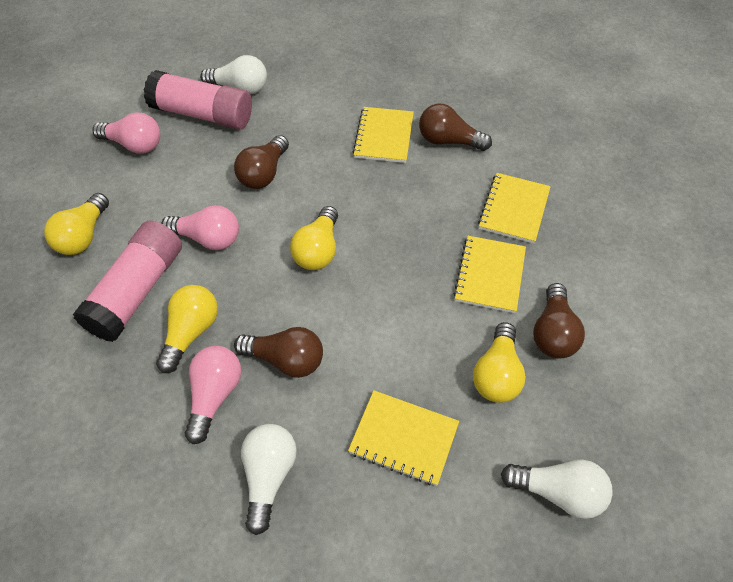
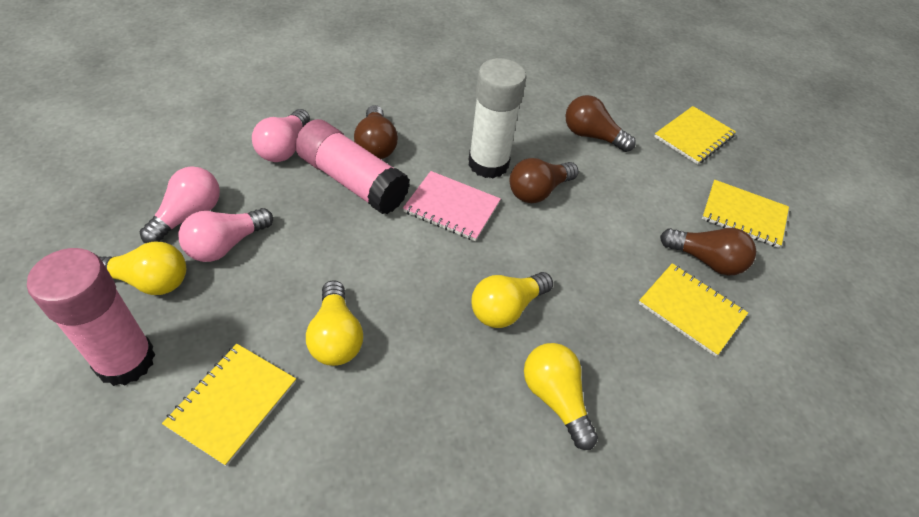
pink notebook: none = 0 -> [403,171,501,241] = 1
white glue stick: none = 0 -> [468,58,527,178] = 1
white light bulb: [200,55,267,94] [241,424,297,535] [501,459,613,519] = 3 -> none = 0

